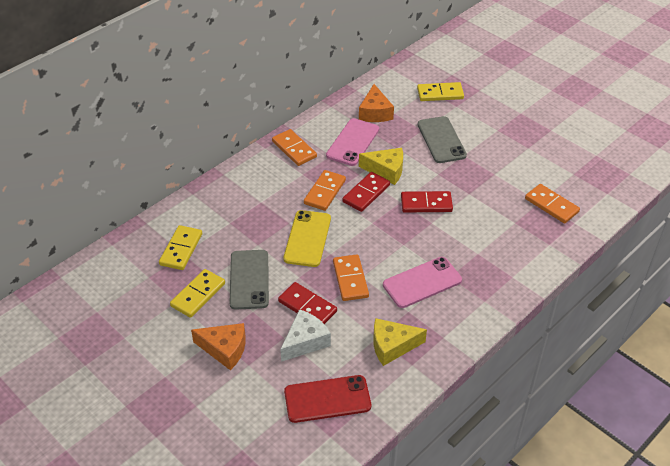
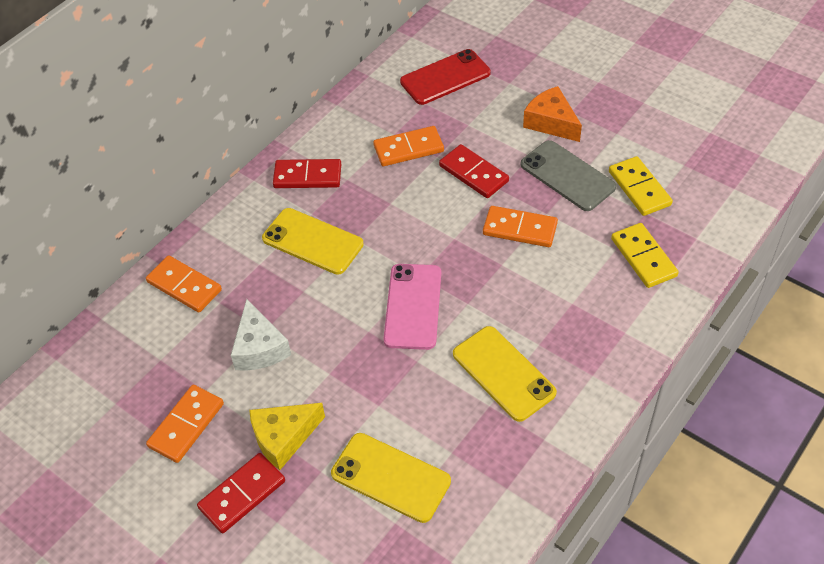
grey phone: [230,250,269,310] [417,116,467,163] = 2 -> [521,140,616,211] = 1
orange cheese: [191,323,246,370] [359,84,394,122] = 2 -> [523,86,582,142] = 1
pink phone: [326,118,379,166] [383,257,462,308] = 2 -> [383,264,441,350] = 1
yellow cheese: [359,148,403,185] [373,318,427,366] = 2 -> [249,403,325,470] = 1
yellow domino: [159,225,202,270] [170,269,225,318] [417,82,464,101] = 3 -> [609,156,673,216] [611,223,679,288] = 2
yellow phone: [283,210,331,267] = 1 -> [262,208,364,275] [331,433,451,523] [453,326,557,422] = 3

